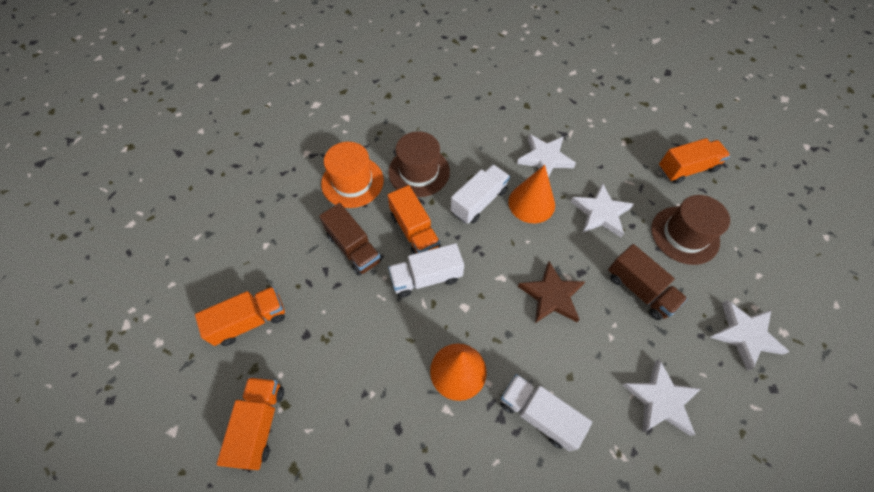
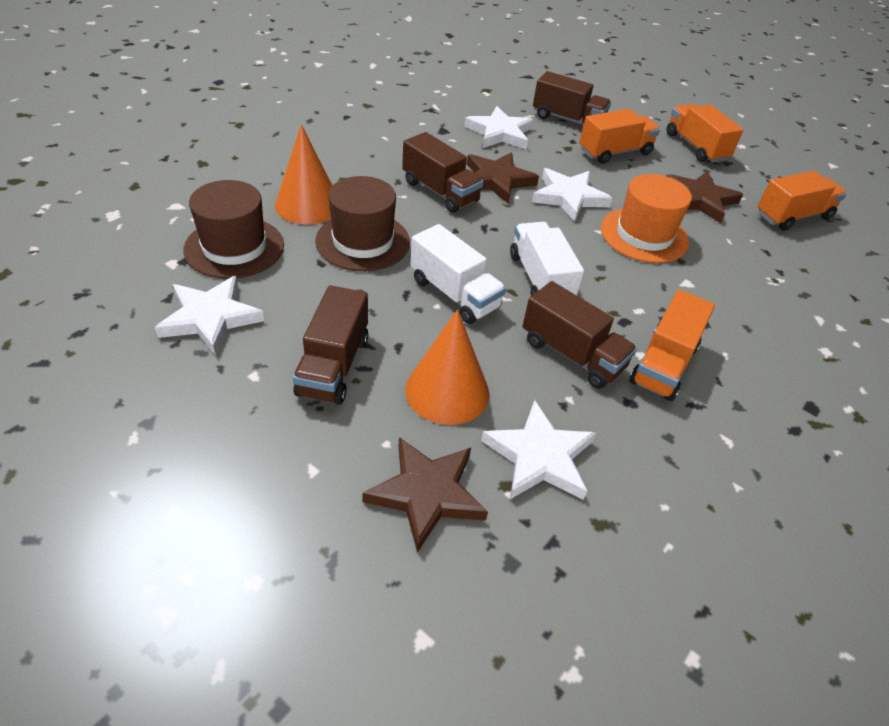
brown star: [518,261,586,323] = 1 -> [362,437,488,553] [467,152,539,203] [667,171,743,223] = 3
brown truck: [319,203,382,276] [608,244,687,320] = 2 -> [293,285,368,405] [402,132,484,213] [522,281,637,389] [533,71,611,125] = 4
white truck: [388,243,464,298] [451,164,510,224] [501,374,592,451] = 3 -> [411,224,506,324] [510,222,584,296] = 2

